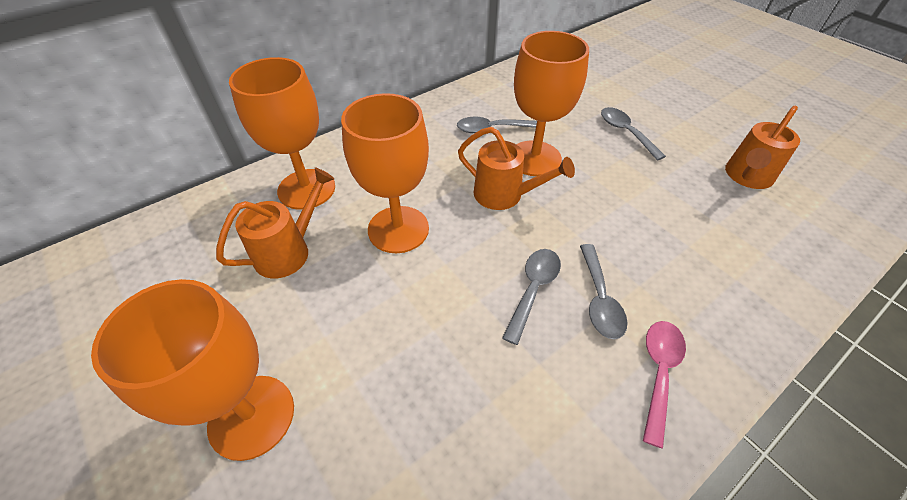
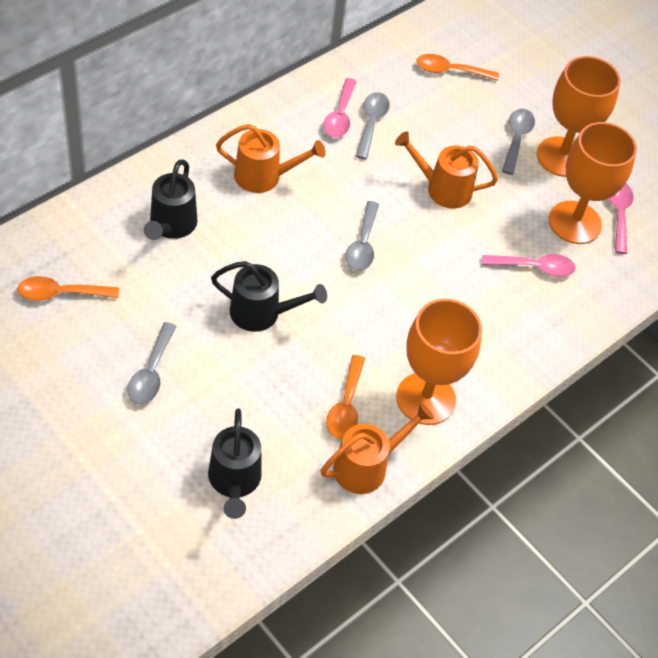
black watering can: none = 0 -> [144,159,197,240] [208,408,262,519] [211,261,327,332] = 3
orange goblet: [91,279,294,461] [229,57,335,210] [341,93,429,253] [514,31,589,176] = 4 -> [396,299,482,425] [537,56,621,177] [549,122,637,244] = 3
orange spoon: none = 0 -> [17,276,119,301] [326,355,365,439] [416,54,499,81] = 3
pink spoon: [643,321,686,448] = 1 -> [323,78,357,138] [482,254,576,277] [609,183,634,254] = 3

